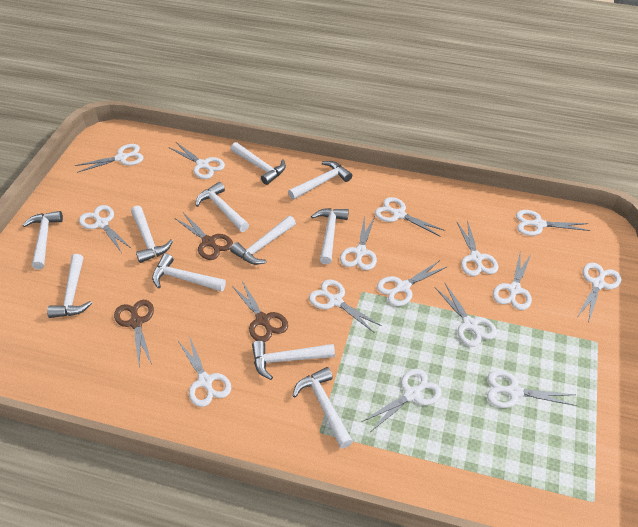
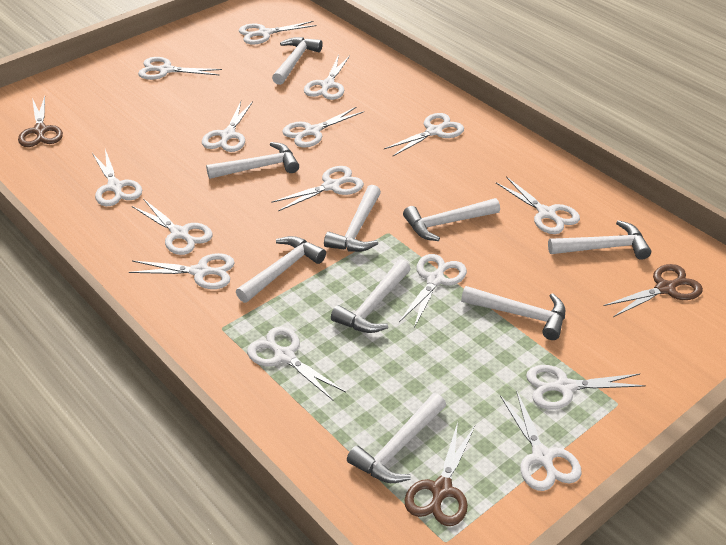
white hammer: [23,211,63,270] [47,254,92,318] [131,206,173,263] [152,254,226,292] [196,182,249,232] [230,216,296,265] [231,142,286,185] [252,341,335,380] [288,161,352,200] [293,367,353,449] [311,208,349,264] = 11 -> [206,142,299,179] [236,236,326,303] [272,37,323,85] [324,185,381,252] [331,259,411,333] [347,393,446,483] [403,198,500,241] [461,286,565,340] [548,220,651,260] = 9

